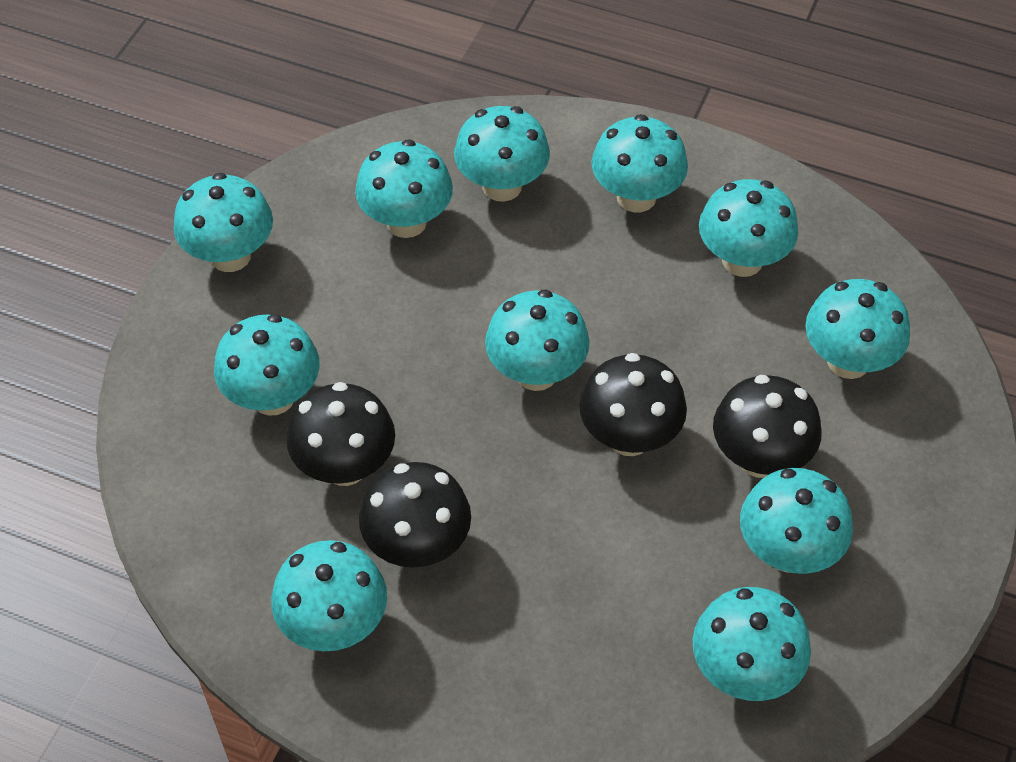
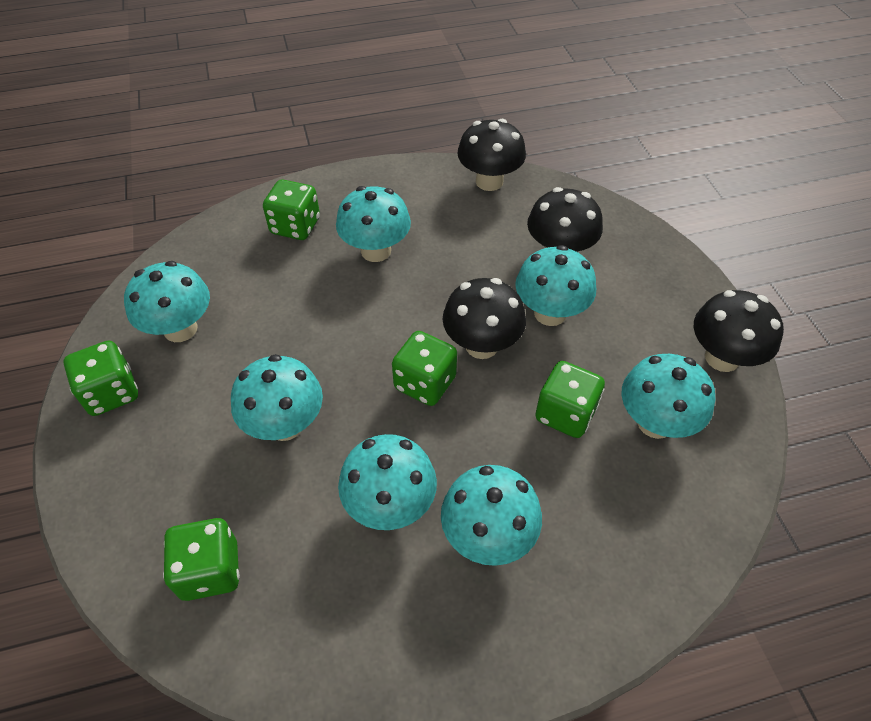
green dice: none = 0 -> [63,341,138,416] [163,518,240,601] [263,180,320,240] [392,331,457,406] [535,361,605,438] = 5
turquoise mushroom: [174,173,273,272] [214,314,320,416] [271,540,387,651] [355,139,453,238] [454,106,550,202] [485,289,590,391] [591,114,688,212] [692,587,811,701] [699,179,798,277] [740,468,853,574] [805,279,910,379] = 11 -> [124,261,210,342] [231,354,323,441] [336,186,411,262] [338,434,437,530] [441,465,542,566] [515,245,596,326] [622,354,715,439] = 7

